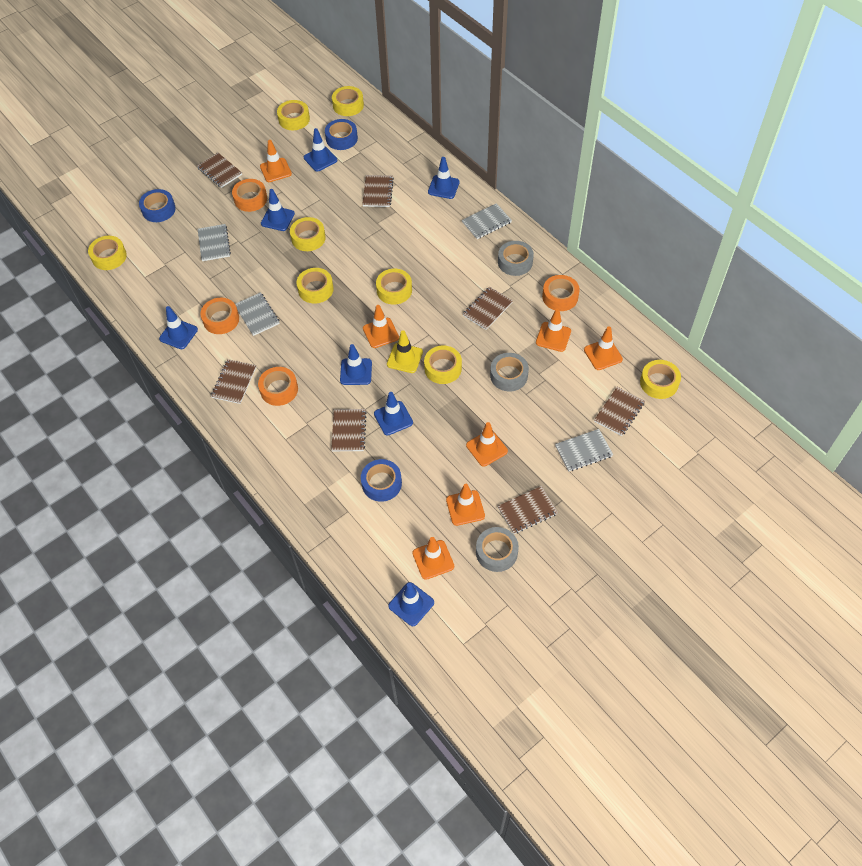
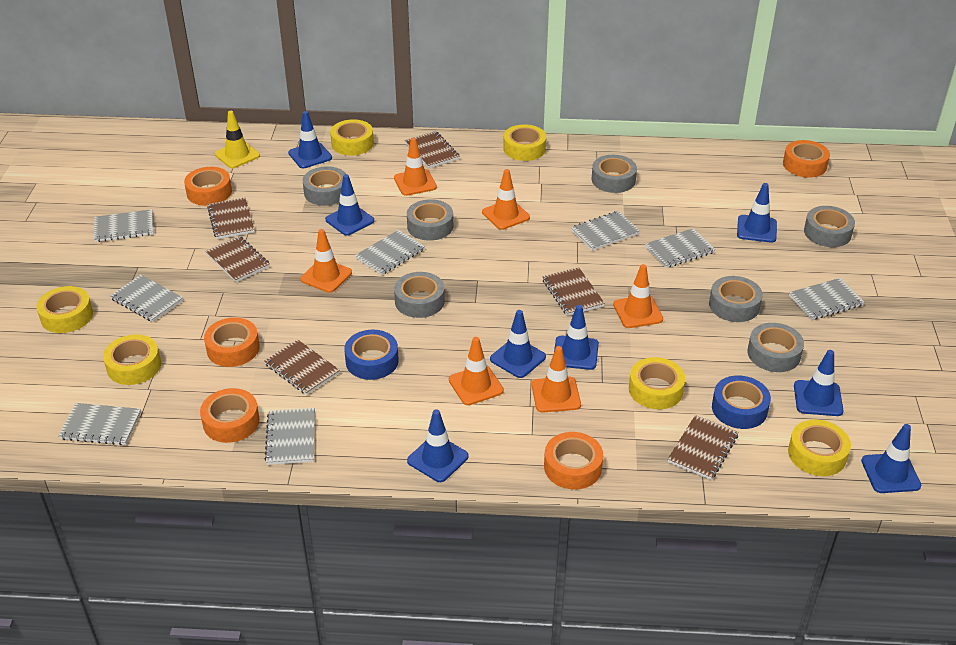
blue tape: [139,189,176,222] [325,119,358,150] [361,459,402,502] = 3 -> [344,330,399,380] [712,376,771,429] = 2
blue traffic cone: [159,306,198,349] [261,189,295,231] [304,128,337,172] [340,344,372,385] [374,392,413,435] [388,582,434,626] [428,157,460,199] = 7 -> [288,111,332,168] [325,174,374,236] [407,409,468,482] [490,310,546,378] [554,305,599,370] [737,183,777,243] [794,350,844,416] [861,424,922,493] = 8
brown notebook: [197,153,242,188] [211,359,256,404] [331,409,367,451] [362,175,394,207] [463,287,513,330] [498,486,558,534] [594,387,645,436] = 7 -> [205,236,270,282] [207,198,254,239] [264,339,340,395] [405,131,460,168] [542,267,605,316] [668,415,738,480] = 6
grey notebook: [198,224,231,261] [235,292,280,336] [462,203,512,239] [555,429,613,471] = 4 -> [58,403,141,445] [94,209,153,242] [110,275,183,322] [265,408,315,465] [355,230,425,275] [571,211,640,251] [645,228,716,268] [789,278,864,320] = 8
grey tape: [476,527,519,572] [490,353,529,391] [498,241,534,276] = 3 -> [302,166,346,206] [394,272,445,318] [407,199,453,241] [592,155,637,193] [709,276,763,322] [747,323,804,372] [804,206,855,247] = 7
orange tape: [200,298,239,334] [232,179,267,212] [258,367,298,406] [542,275,580,311] = 4 -> [184,167,232,206] [200,388,260,443] [204,318,260,367] [544,432,603,489] [783,140,830,177] = 5
orange traffic cone: [260,140,292,182] [363,305,399,348] [412,537,454,580] [446,484,485,526] [466,422,508,467] [536,309,571,352] [584,327,623,370] = 7 -> [300,229,352,293] [394,137,437,196] [449,337,504,405] [482,169,530,230] [531,346,581,413] [613,264,663,328] = 6
yellow tape: [88,236,127,270] [277,100,310,130] [290,217,326,251] [296,268,334,304] [332,86,364,116] [376,269,412,305] [424,345,462,384] [640,360,681,399] = 8 -> [36,286,93,333] [103,334,161,385] [330,119,374,156] [503,124,546,161] [629,357,685,409] [788,419,851,476] = 6

